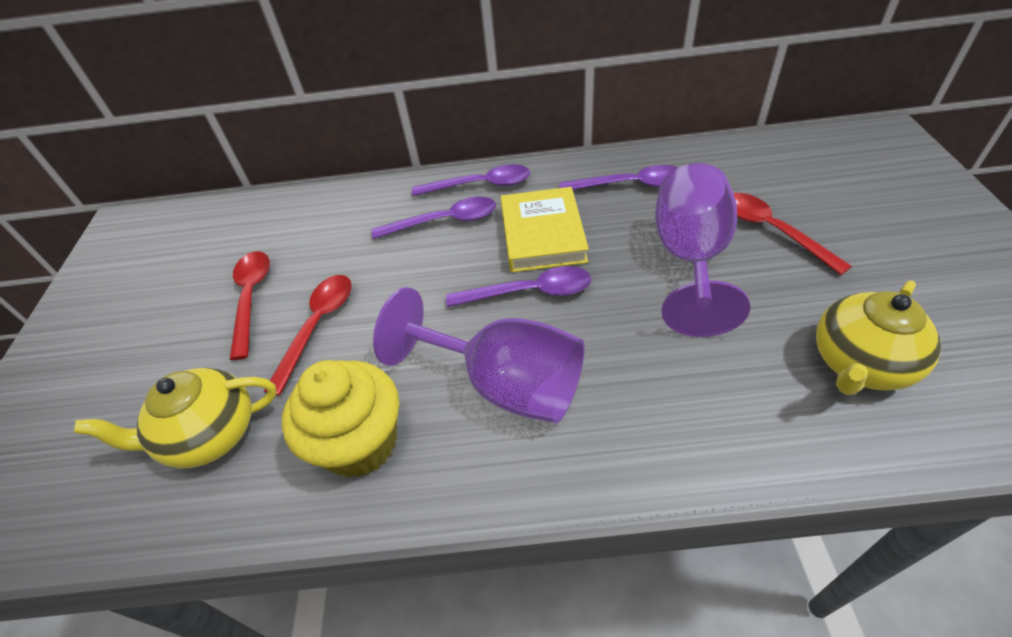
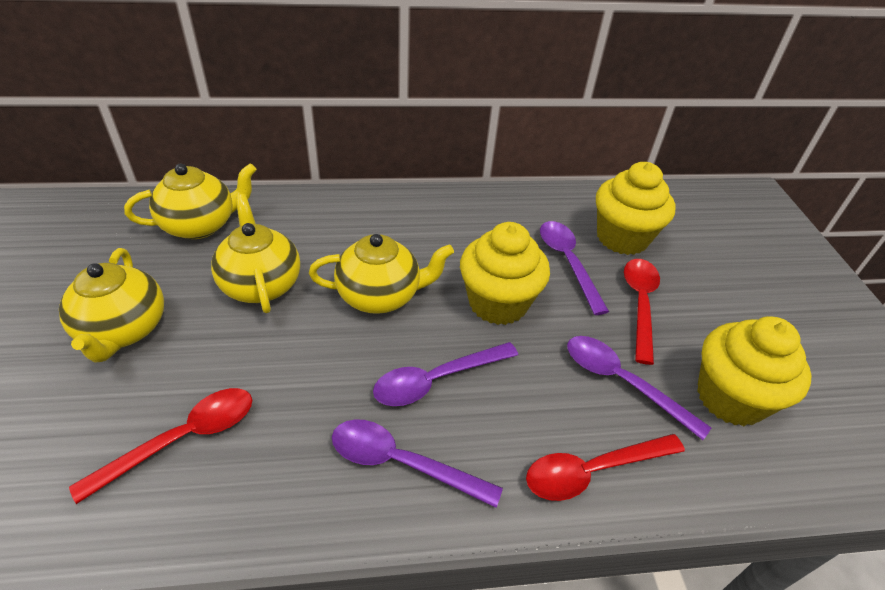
purple goblet: [373,287,585,423] [655,163,750,337] = 2 -> none = 0
yellow book: [501,187,589,272] = 1 -> none = 0
yellow cupcake: [282,360,399,478] = 1 -> [460,222,550,325] [596,162,675,255] [697,316,812,426] = 3
yellow teapot: [74,368,277,469] [816,280,941,395] = 2 -> [59,248,164,363] [124,163,257,239] [211,194,300,313] [309,234,454,314] = 4

